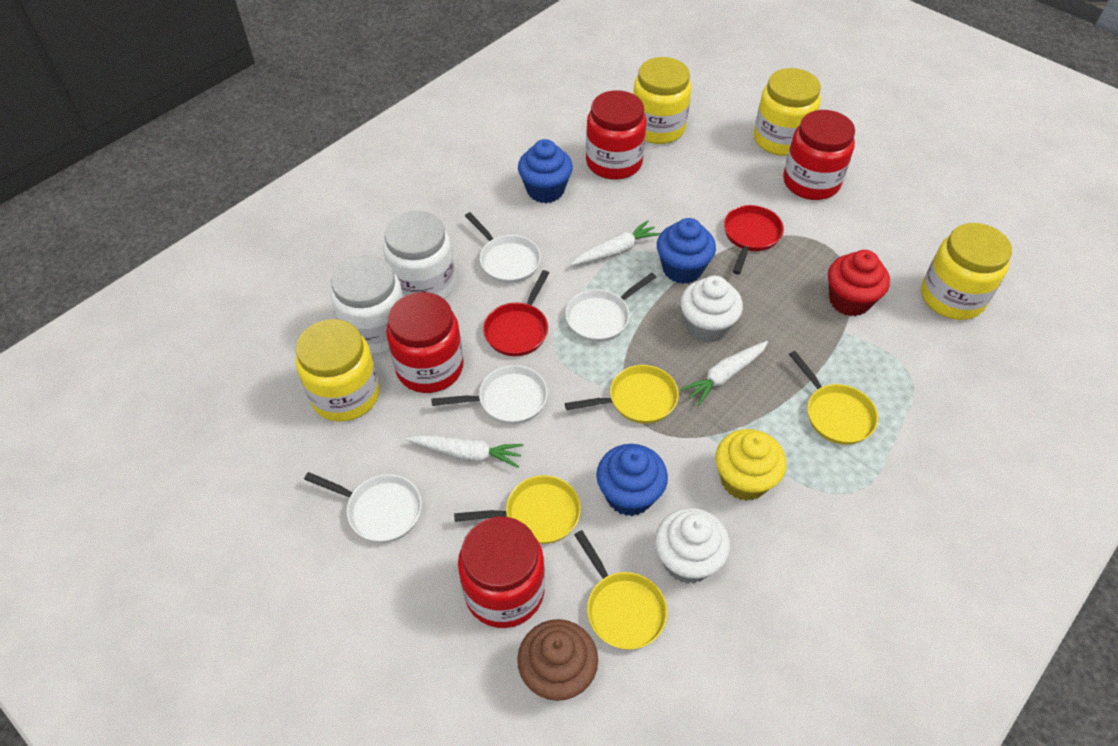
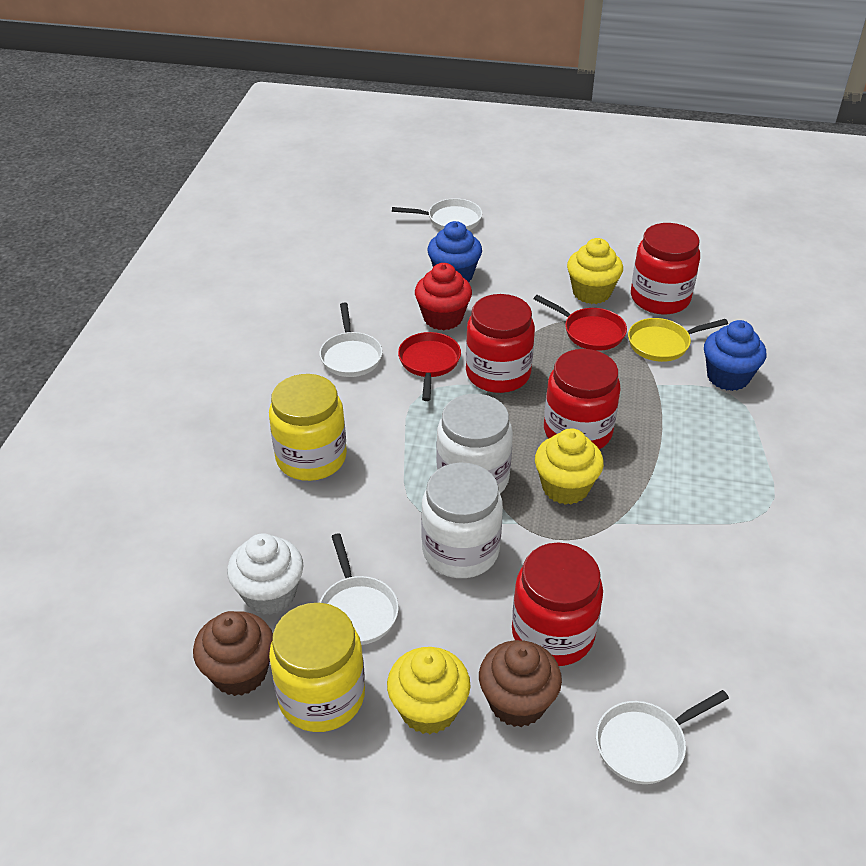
blue cupcake: [518,139,573,203] [596,444,668,516] [657,218,716,284] = 3 -> [428,221,482,282] [704,320,766,391] = 2
brown cupcake: [517,619,598,701] = 1 -> [193,611,273,696] [479,640,562,727] = 2
white carrot: [407,435,524,468] [571,220,661,266] [681,341,768,406] = 3 -> none = 0
white cupcake: [655,508,730,584] [680,276,743,343] = 2 -> [227,533,303,615] = 1
yellow cupcake: [715,429,786,501] = 1 -> [387,647,470,734] [535,428,604,505] [567,238,623,304] = 3
yellow jar: [296,319,380,422] [633,57,692,144] [754,68,821,156] [921,223,1012,320] = 4 -> [269,374,347,481] [269,603,365,732] = 2
yellow pan: [454,475,581,544] [565,365,679,424] [574,530,667,650] [789,351,878,445] = 4 -> [628,318,728,362] = 1

